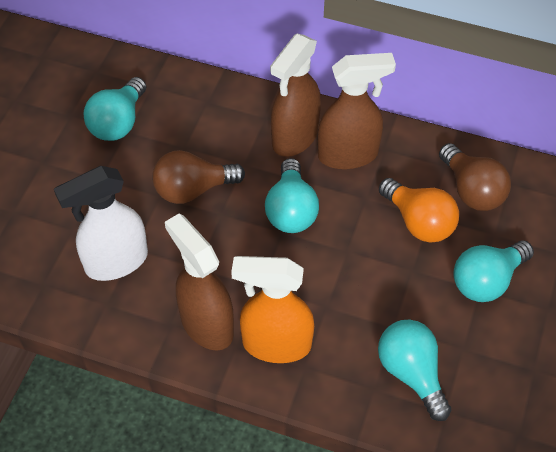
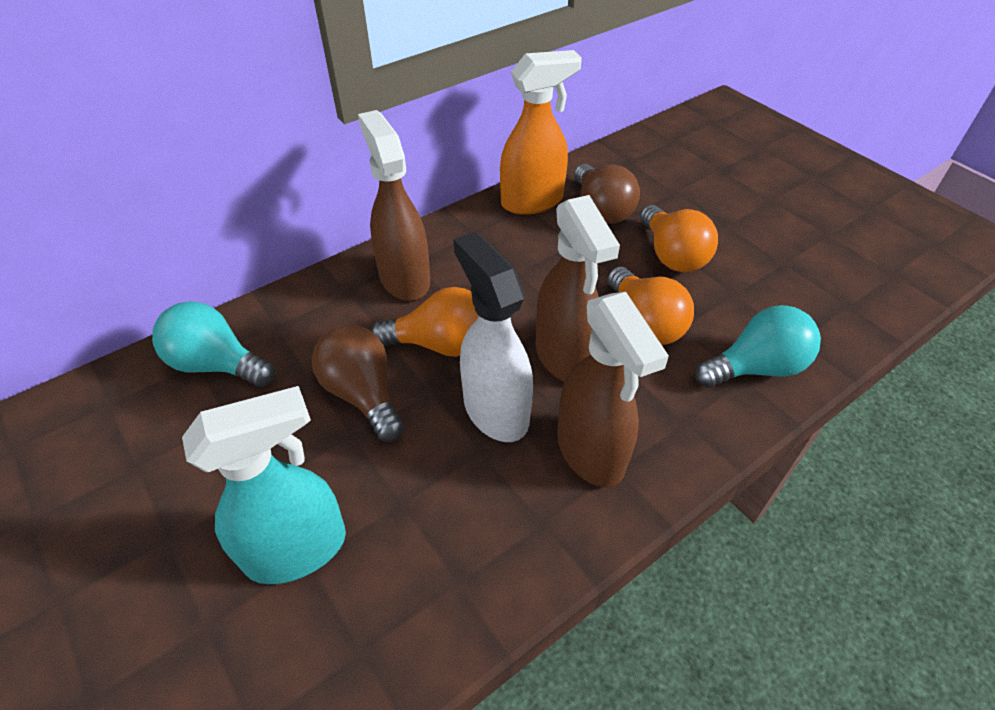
orange light bulb: [379,178,459,243] = 1 -> [370,287,479,357] [608,267,694,345] [640,205,718,272] = 3
turquoise light bulb: [83,77,146,141] [265,158,319,233] [378,320,451,421] [453,240,534,302] = 4 -> [152,301,275,387] [695,305,821,388] = 2
turquoise spray bottle: none = 0 -> [182,386,346,584] = 1

